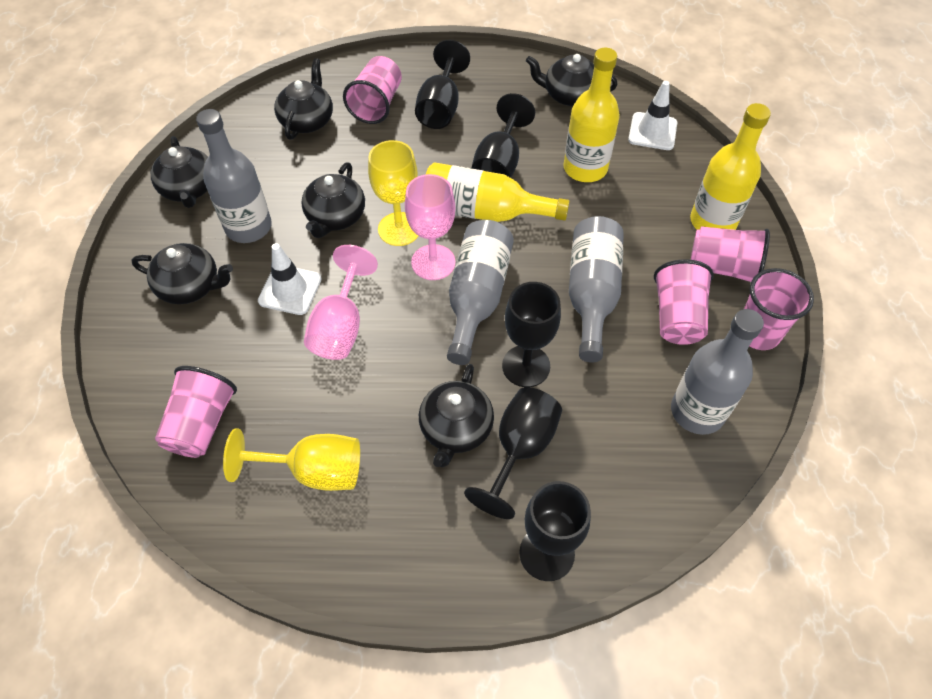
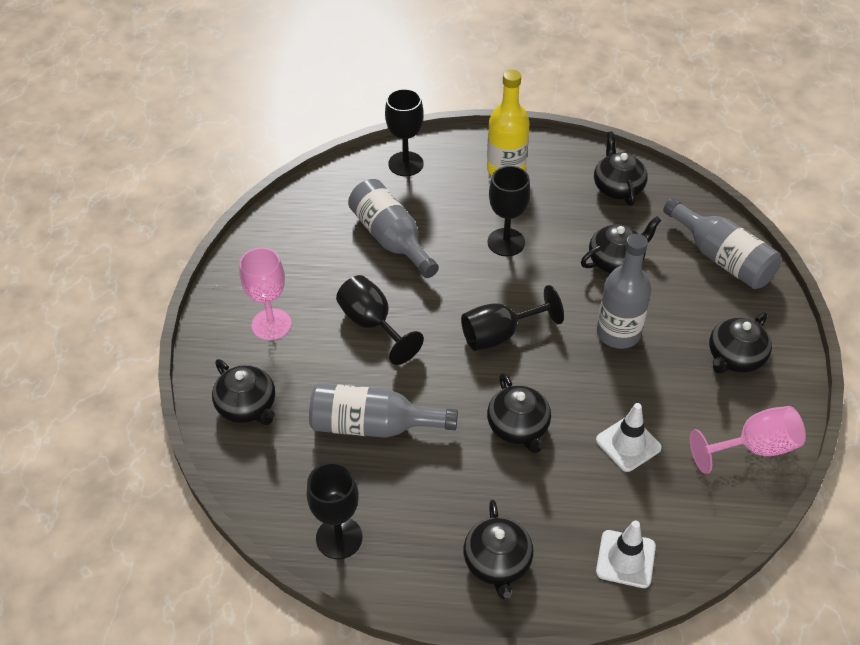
pink cup: [155,366,237,458] [343,56,402,124] [654,259,714,345] [691,226,770,282] [744,268,814,350] = 5 -> none = 0
yellow bottle: [426,162,570,222] [563,48,620,182] [690,103,771,230] = 3 -> [487,70,530,176] = 1
yellow goblet: [223,428,360,491] [368,140,418,246] = 2 -> none = 0

